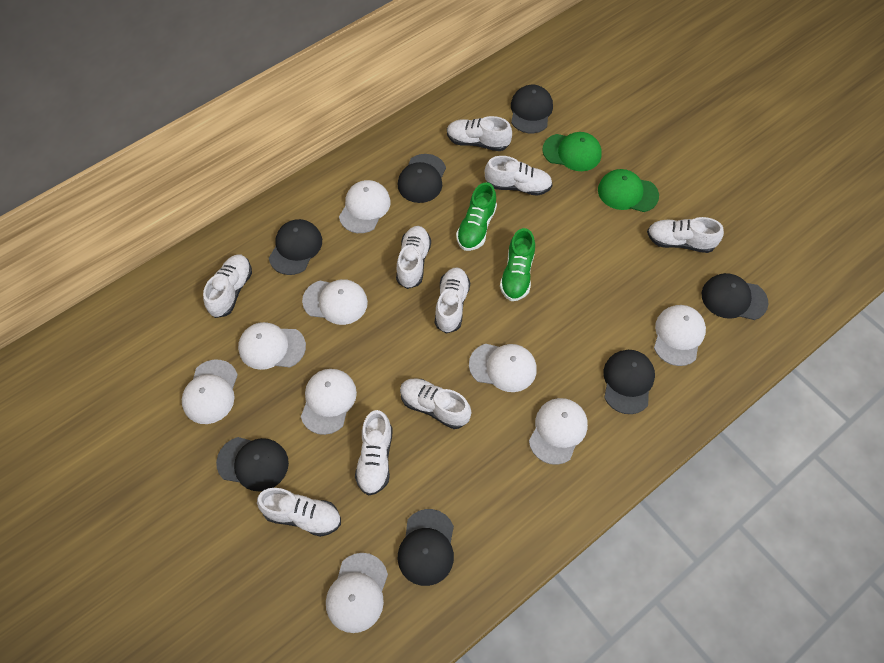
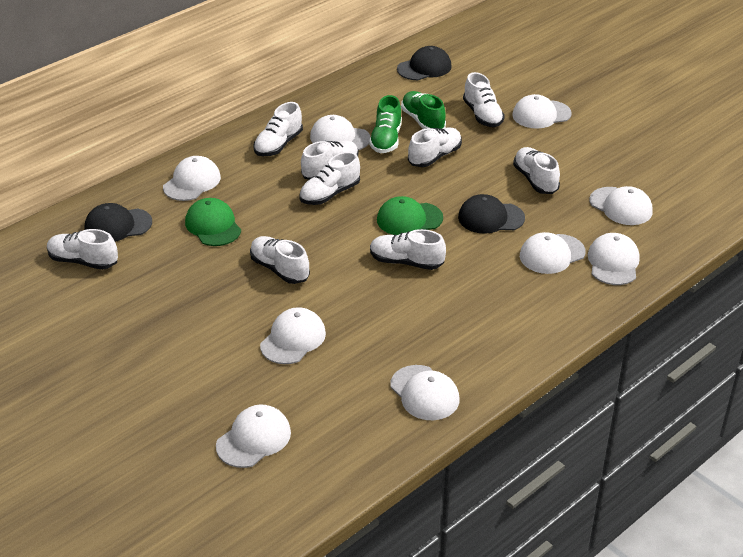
black cap: [216,437,289,491] [269,219,322,275] [398,154,446,203] [398,509,454,586] [511,85,553,133] [604,350,655,414] [702,273,768,320] = 7 -> [85,203,152,242] [397,46,452,80] [458,194,525,234] = 3

